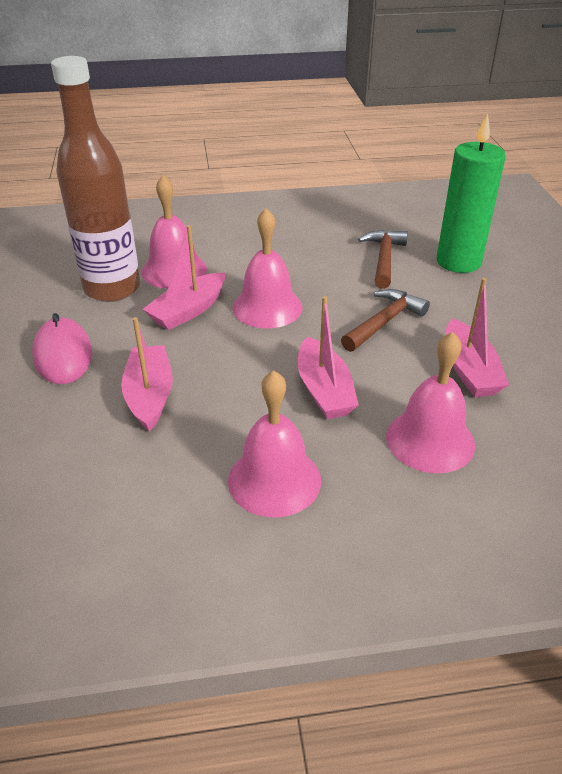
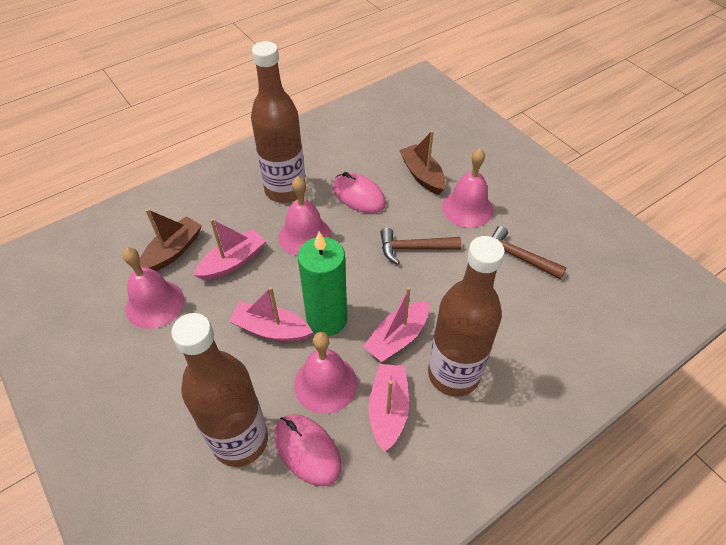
brown boat: none = 0 -> [140,209,202,271] [399,130,446,195] = 2
brown bottle: [51,56,140,302] = 1 -> [171,313,268,467] [251,41,306,203] [428,236,505,397] = 3
pink mouse: [32,313,92,384] = 1 -> [274,414,342,486] [333,172,386,214] = 2

